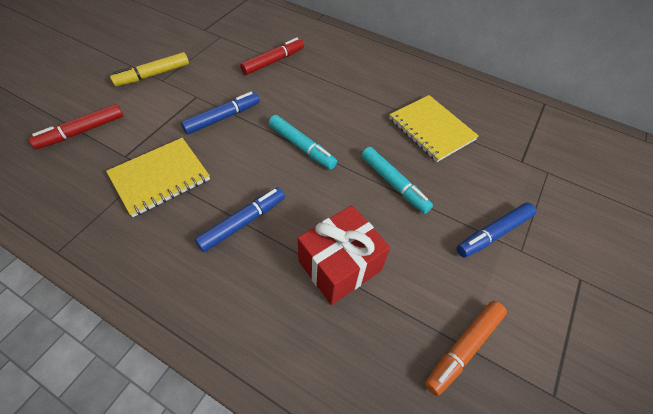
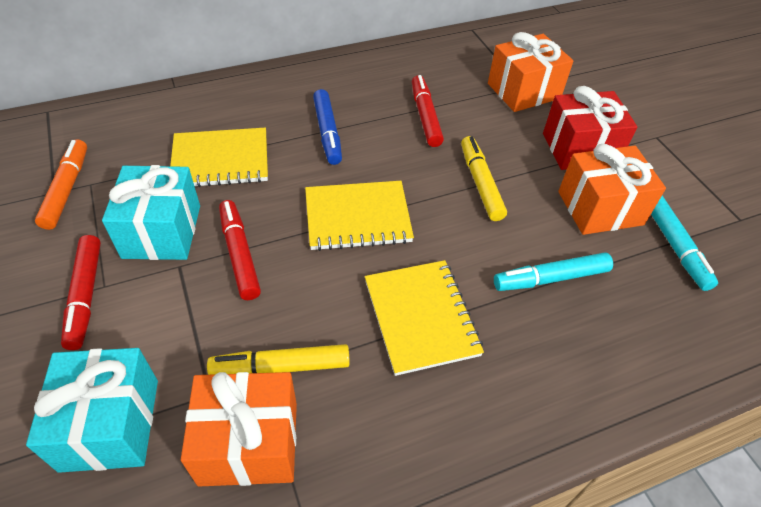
blue marker: [181,92,260,134] [194,187,285,252] [456,203,536,257] = 3 -> [313,89,342,165] = 1
orange gift: none = 0 -> [181,372,297,487] [488,32,573,112] [558,144,666,235] = 3
red marker: [29,104,123,149] [240,37,304,75] = 2 -> [61,235,101,350] [219,200,261,300] [412,75,444,147] = 3
turquoise gift: none = 0 -> [26,348,158,473] [102,165,200,260] = 2
yellow marker: [110,52,189,86] = 1 -> [207,344,350,375] [461,136,507,221] = 2
yellow notebook: [106,138,210,217] [389,95,479,162] = 2 -> [170,128,268,187] [305,181,414,251] [365,260,484,376] = 3

